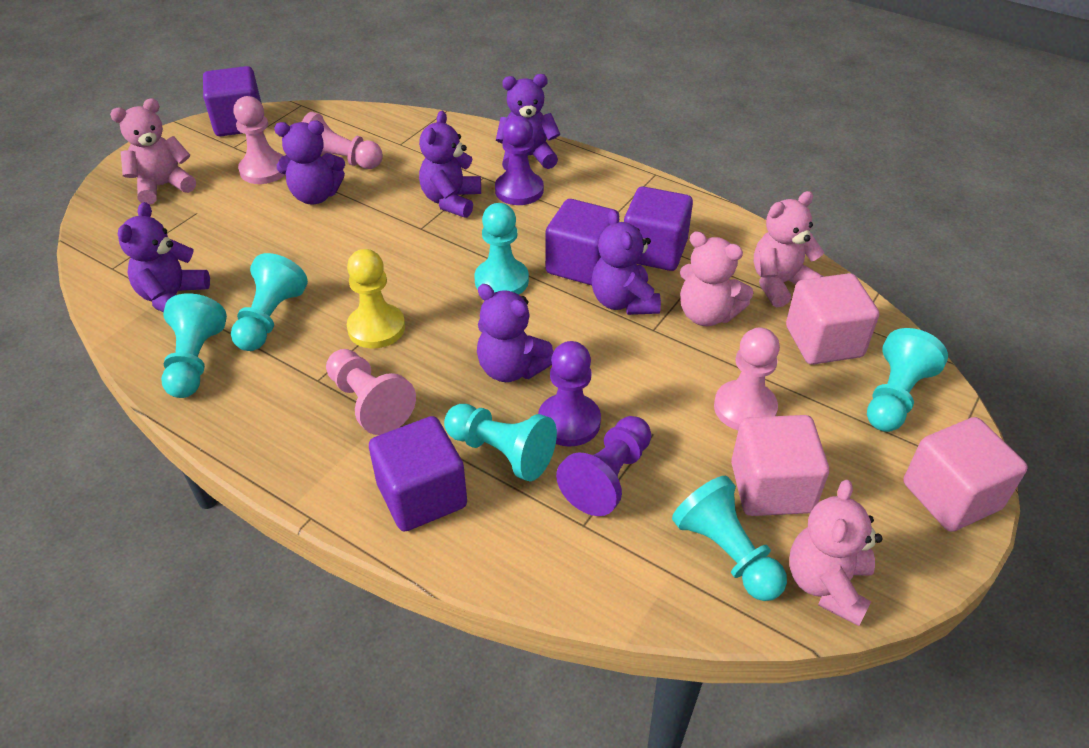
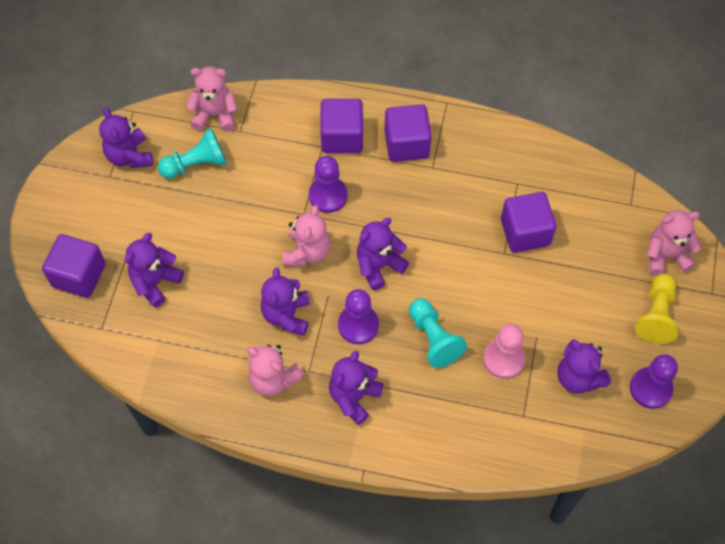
pink cube: [731,415,829,516] [786,273,879,365] [904,417,1028,532] = 3 -> none = 0
pink pawn: [233,96,285,184] [302,112,383,169] [326,349,416,435] [714,328,780,430] = 4 -> [483,324,525,379] = 1
turquoise pawn: [161,293,227,398] [231,253,308,351] [444,404,557,481] [474,203,529,295] [672,476,787,601] [867,328,948,432] = 6 -> [158,128,227,179] [409,298,467,368] = 2

